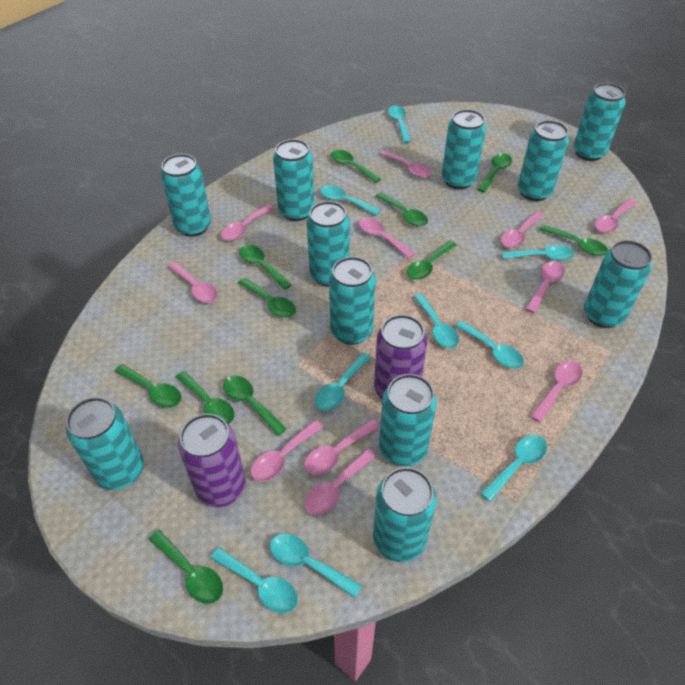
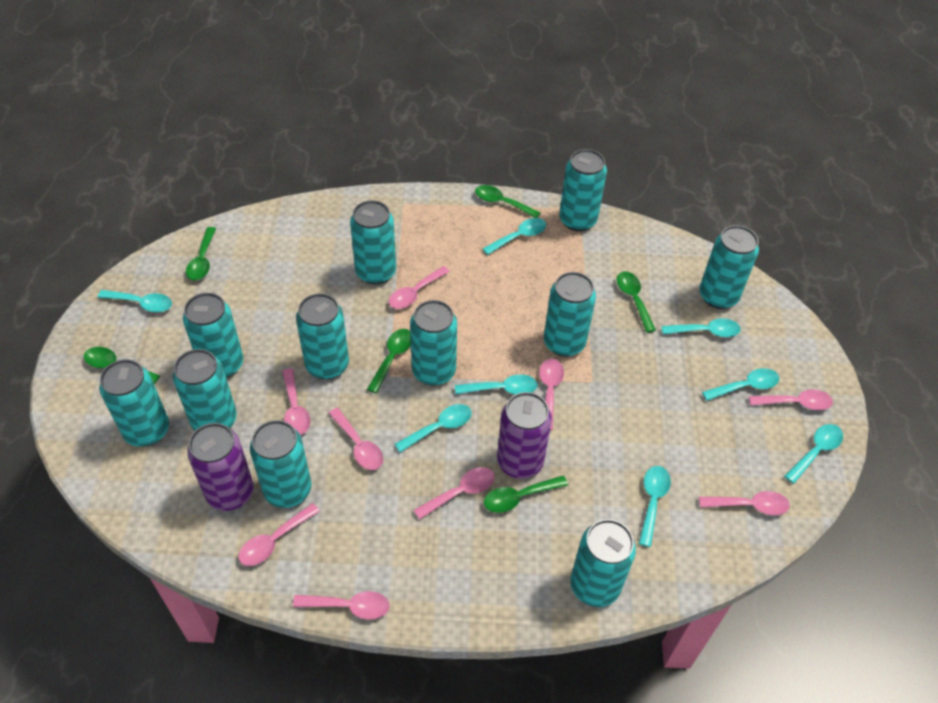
green spoon: [115,364,181,408] [149,530,223,604] [176,371,234,424] [223,375,287,436] [238,278,296,318] [239,245,292,290] [331,150,381,183] [375,192,428,226] [407,241,457,280] [477,153,512,193] [540,225,608,256] = 11 -> [84,347,160,384] [186,227,216,281] [367,329,411,393] [475,185,540,218] [484,476,568,513] [617,271,656,333] = 6
pink spoon: [168,262,218,303] [221,204,274,241] [251,420,324,481] [304,419,380,475] [304,449,376,515] [359,218,415,259] [380,150,432,178] [501,211,544,248] [526,261,565,313] [530,361,583,423] [595,199,636,233] = 11 -> [239,503,320,566] [282,368,310,435] [293,591,390,620] [328,408,383,470] [389,266,450,309] [414,467,494,520] [539,359,564,430] [699,491,790,515] [749,389,833,410] = 9
turquoise spoon: [210,547,298,613] [270,533,362,598] [315,353,371,411] [320,185,380,216] [388,106,411,143] [414,294,459,348] [455,320,524,369] [480,435,547,501] [501,245,575,261] = 9 -> [98,290,172,312] [394,404,472,453] [455,374,537,395] [483,218,546,255] [639,466,671,547] [662,318,741,337] [702,368,779,401] [784,424,843,484] = 8

